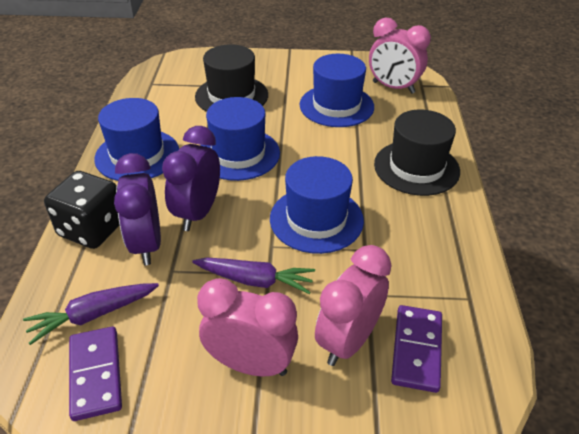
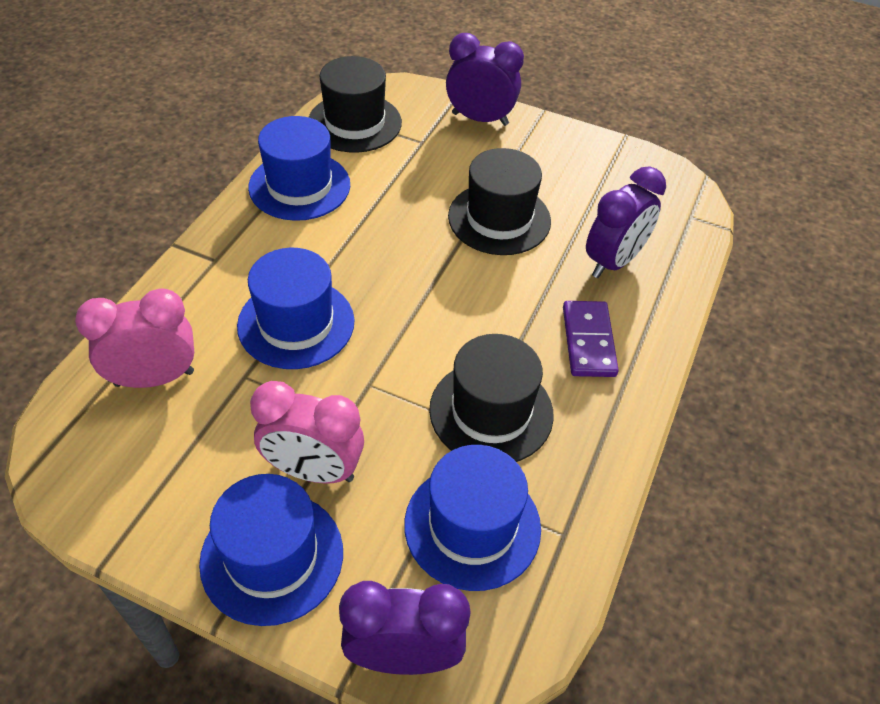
black dice: [44,171,120,249] = 1 -> none = 0
black hat: [195,44,268,112] [374,110,460,196] = 2 -> [309,56,402,153] [429,334,554,462] [448,148,551,255] = 3
pink clock: [197,278,298,376] [315,245,392,366] [369,17,431,94] = 3 -> [75,288,194,388] [250,381,364,484] = 2
purple carrot: [23,283,159,345] [192,257,315,294] = 2 -> none = 0
purple clock: [114,153,161,265] [162,126,220,231] = 2 -> [339,581,471,675] [446,33,524,126] [586,166,666,278] = 3
purple domino: [69,326,122,421] [391,305,442,393] = 2 -> [563,301,619,377] = 1

